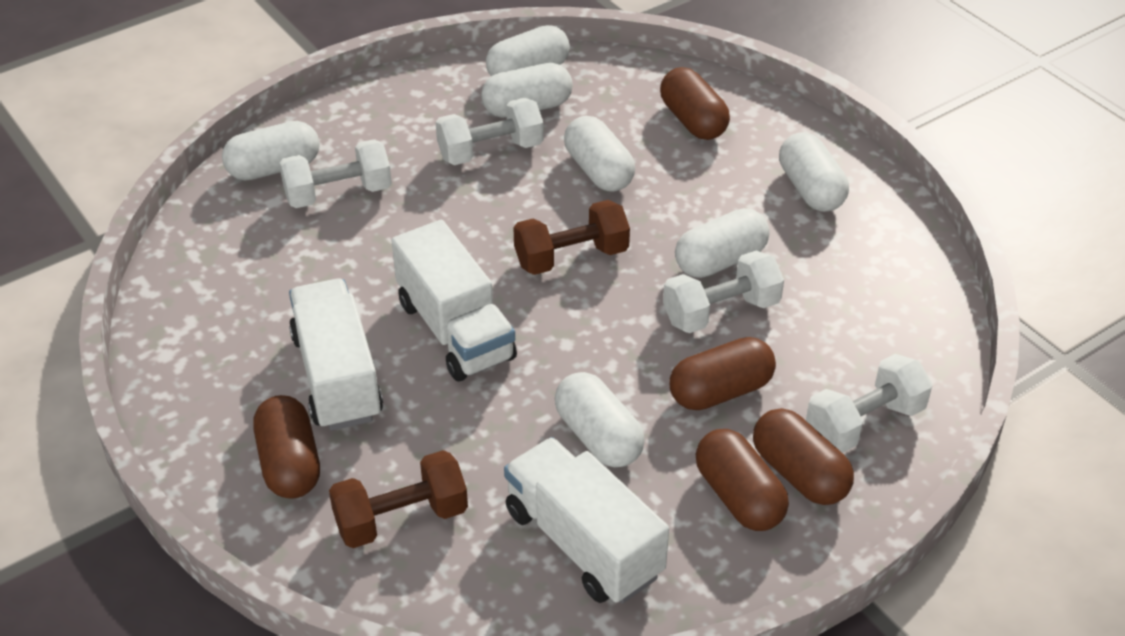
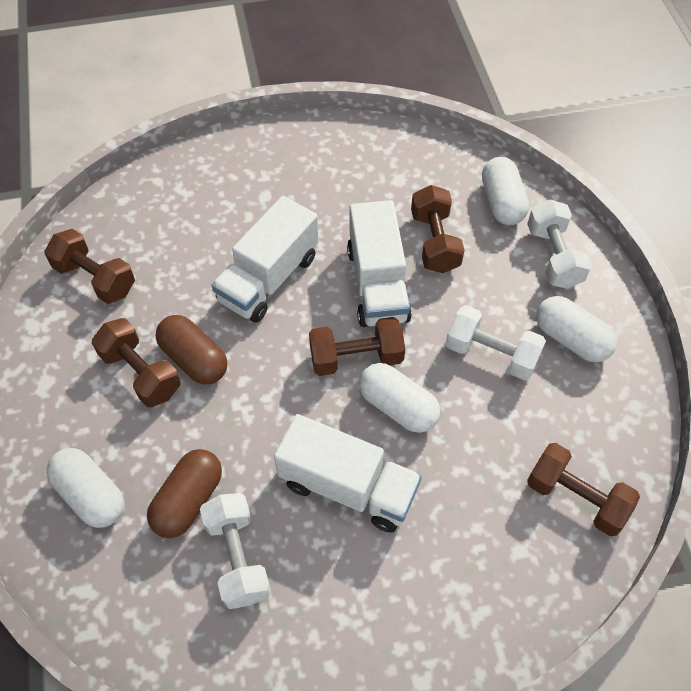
brown capsule: [253,395,320,499] [660,67,730,140] [669,337,776,410] [696,429,789,531] [753,408,854,505] = 5 -> [147,449,222,538] [155,315,227,385] = 2
brown dumbbell: [329,450,468,548] [513,200,630,275] = 2 -> [44,229,135,304] [92,318,181,407] [309,317,405,376] [411,185,465,273] [527,443,640,536] = 5
white capsule: [222,121,320,180] [481,63,573,118] [486,25,570,76] [555,372,645,467] [564,116,635,192] [675,208,769,278] [779,132,849,212] = 7 -> [46,448,124,528] [359,363,440,433] [482,157,529,225] [536,296,617,362] = 4
white dumbbell: [279,139,392,208] [436,98,544,165] [663,250,784,333] [806,354,933,453] = 4 -> [200,493,271,609] [446,305,546,380] [527,200,592,289] = 3

